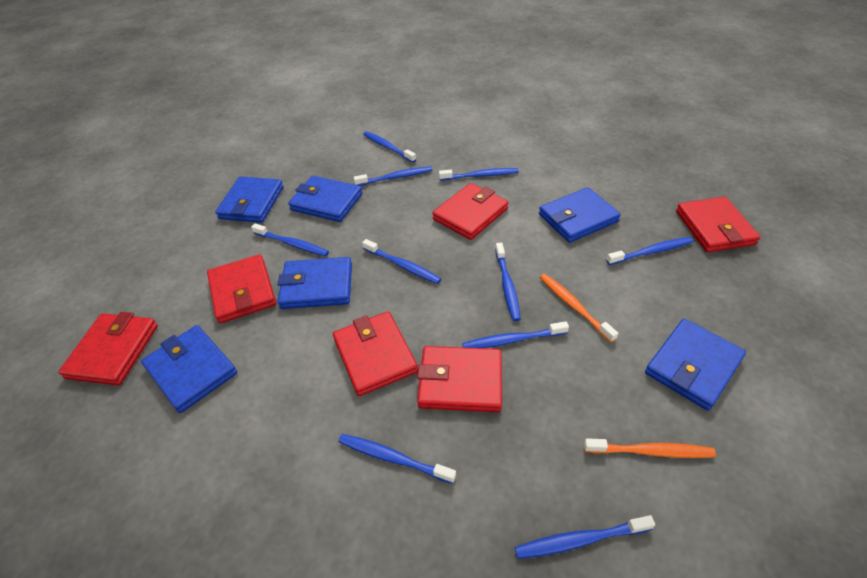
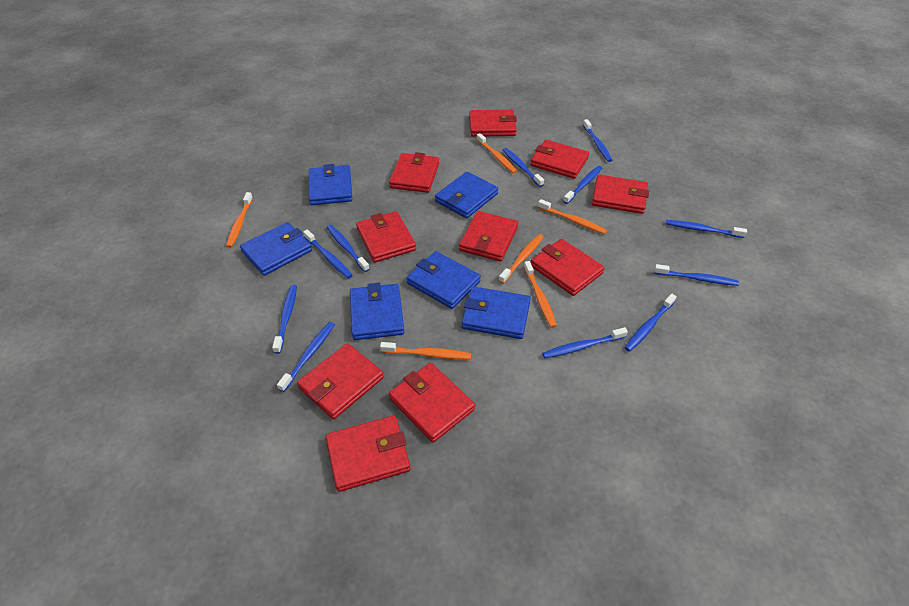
blue toothbrush: [251,223,329,256] [338,434,456,484] [354,166,432,186] [362,239,441,284] [363,131,416,163] [439,168,518,181] [462,321,569,348] [495,243,521,321] [515,515,655,559] [606,237,693,265] = 10 -> [272,285,297,354] [277,322,335,392] [303,229,353,279] [327,225,369,272] [503,148,544,187] [542,327,628,359] [563,166,602,204] [583,119,612,162] [624,294,677,352] [654,264,739,286] [666,220,747,238] = 11
orange toothbrush: [540,274,618,342] [584,438,716,458] = 2 -> [226,192,253,248] [380,342,471,359] [476,133,517,174] [499,234,543,284] [524,261,557,328] [538,199,607,234] = 6
red wallet: [58,312,158,386] [207,254,276,323] [333,312,418,396] [417,346,502,412] [432,183,508,240] [676,197,761,252] = 6 -> [297,343,384,419] [326,416,410,492] [356,211,416,263] [389,152,439,193] [389,363,475,443] [459,211,518,261] [469,110,517,137] [530,140,589,179] [531,239,604,296] [592,175,649,214] = 10

